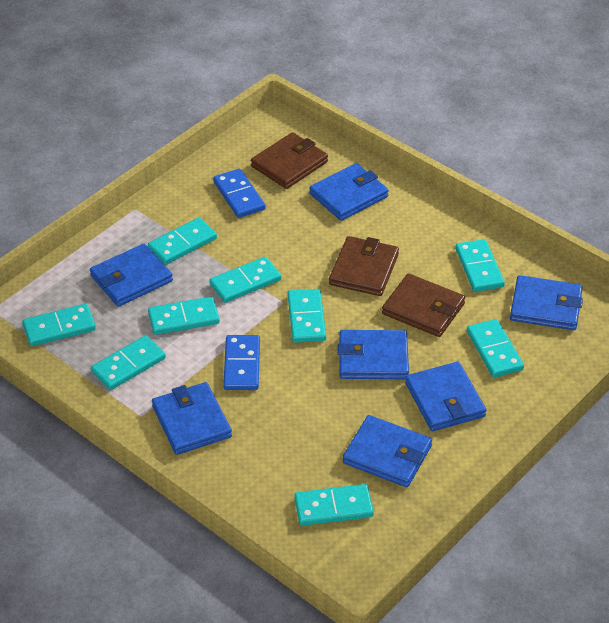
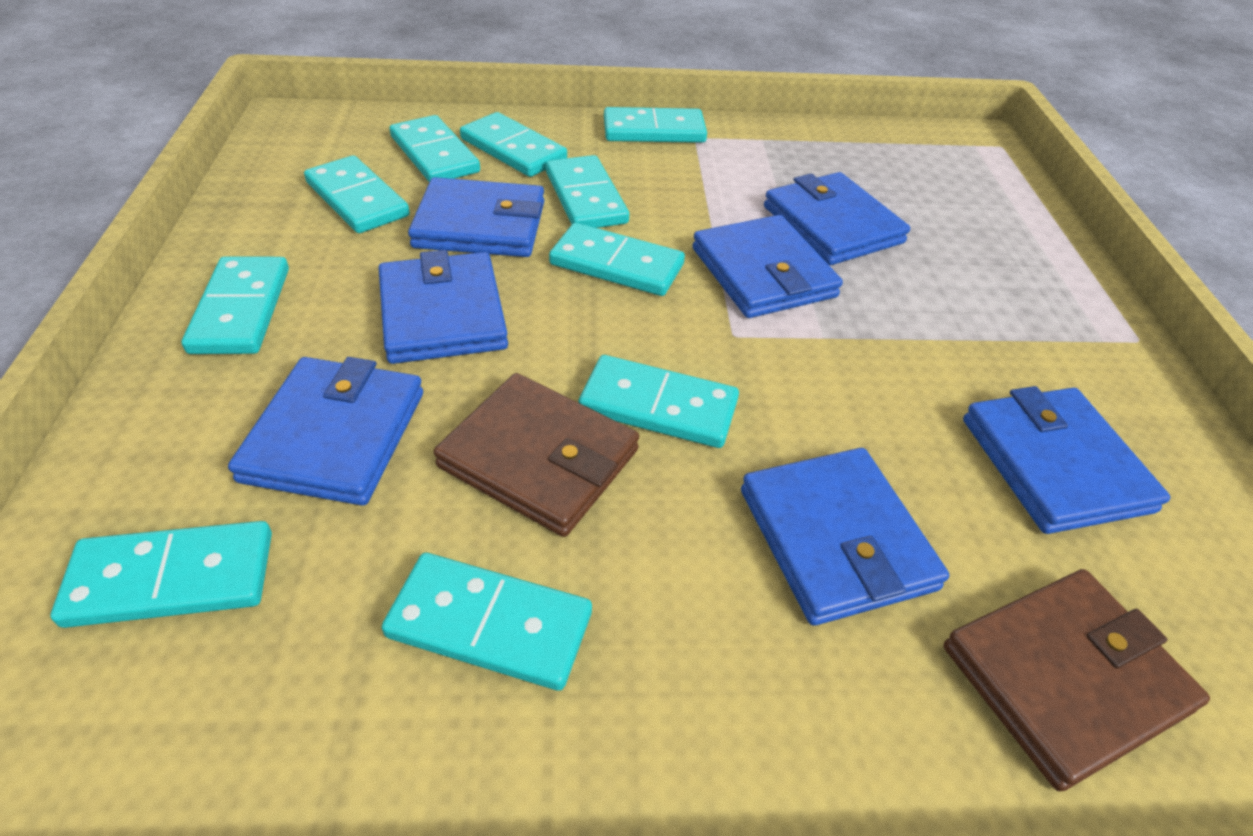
blue domino: [213,169,265,218] [223,335,260,390] = 2 -> none = 0
brown wallet: [251,132,328,189] [329,236,399,296] [382,273,465,337] = 3 -> [434,373,639,537] [943,569,1210,792] = 2
turquoise domino: [22,304,96,346] [91,335,166,390] [148,217,217,265] [148,297,220,335] [210,257,281,303] [288,289,326,343] [294,484,374,526] [455,239,505,292] [467,319,524,378] = 9 -> [51,521,272,628] [181,257,289,354] [304,155,410,233] [382,553,592,691] [390,115,480,182] [460,112,567,177] [546,155,629,228] [549,223,685,296] [578,355,739,448] [604,107,707,143] = 10

